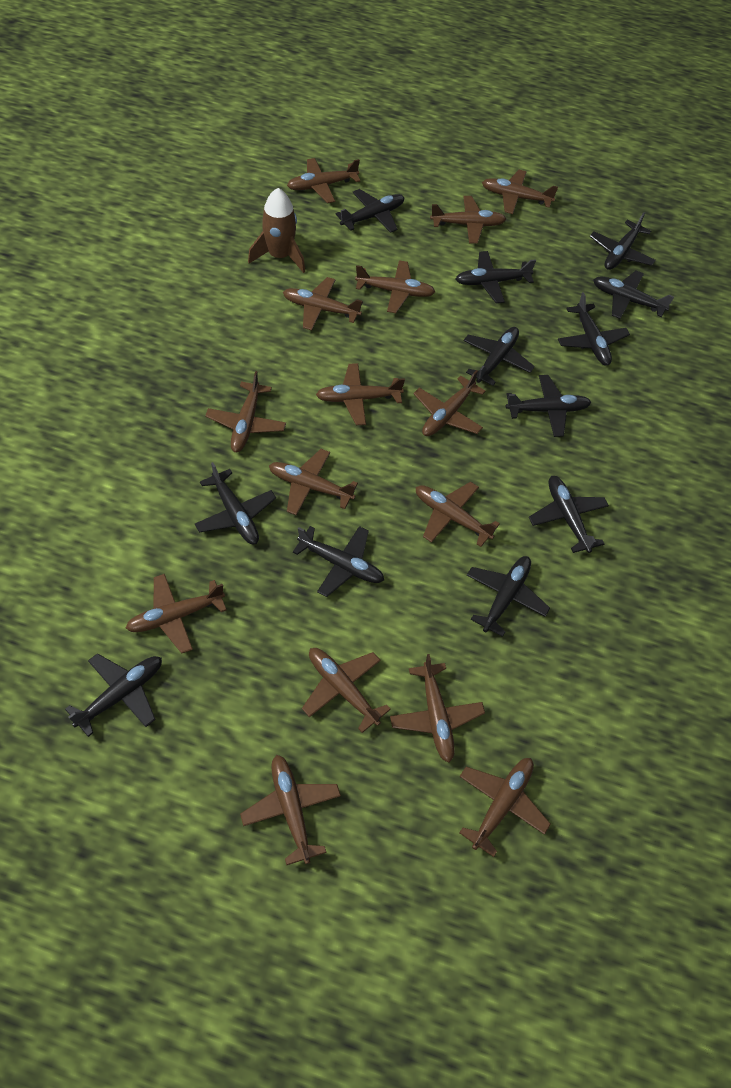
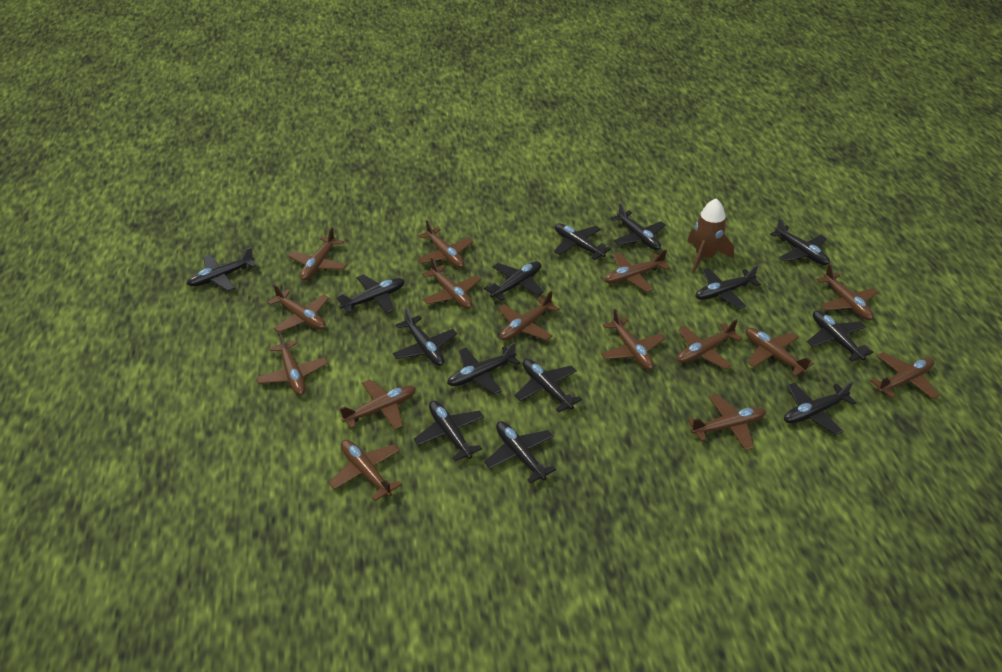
black plane: [65,653,162,737] [195,462,276,544] [293,526,384,597] [336,189,405,233] [456,251,536,303] [463,327,534,386] [467,556,550,637] [506,375,592,437] [529,476,609,553] [558,292,630,366] [590,212,656,270] [593,270,674,319] = 12 -> [187,247,256,292] [337,274,405,313] [393,308,457,366] [413,401,484,461] [447,342,520,394] [484,261,544,301] [484,421,556,483] [515,359,582,412] [554,223,611,260] [611,203,666,250] [695,265,761,309] [770,218,830,265] [784,381,857,435] [807,310,874,362] = 14

